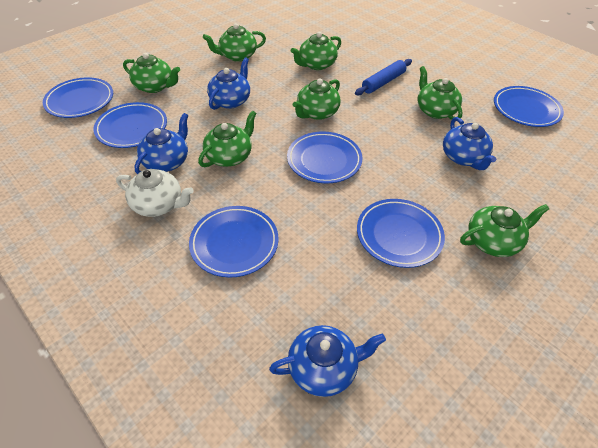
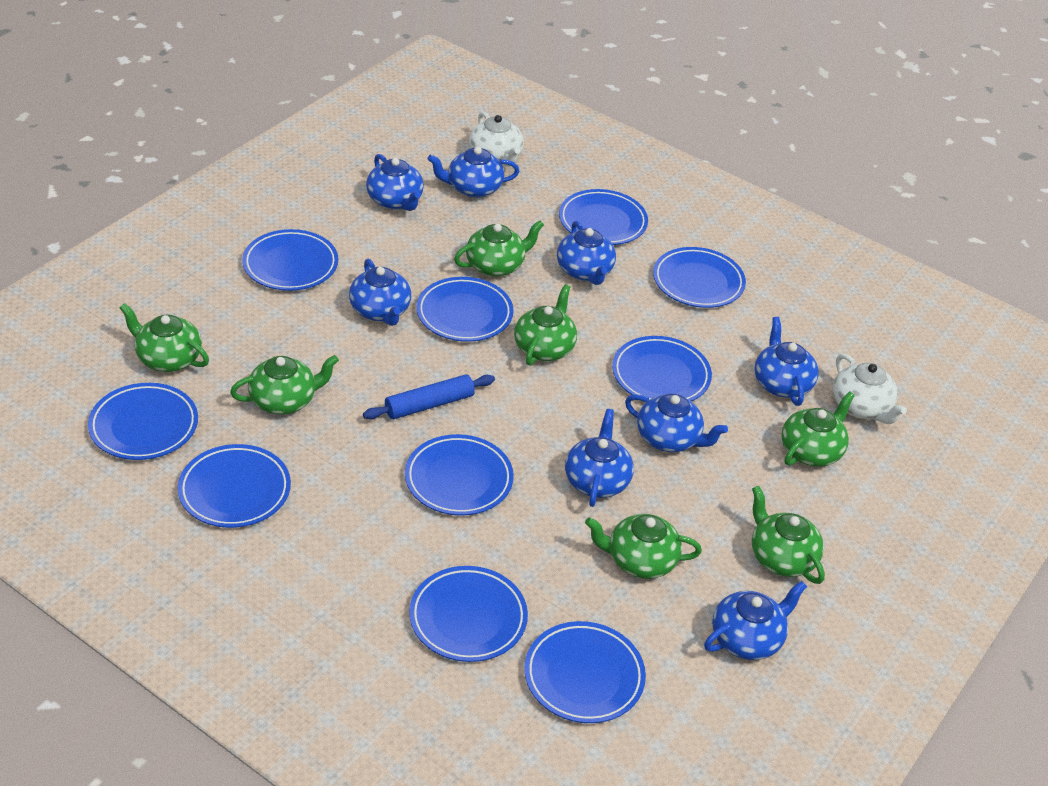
blue plate: [43,77,113,118] [93,102,167,148] [189,206,279,277] [287,132,362,183] [357,199,445,268] [494,86,564,127] = 6 -> [88,383,198,460] [178,444,291,528] [242,229,338,291] [405,434,514,516] [409,566,528,662] [416,277,513,342] [524,621,646,723] [559,189,648,245] [612,336,712,401] [653,247,746,308] = 10
blue teapot: [134,113,189,174] [207,57,250,110] [269,325,386,397] [443,117,496,170] = 4 -> [349,259,411,326] [366,154,424,211] [427,147,519,198] [557,221,616,285] [565,409,634,507] [625,394,728,452] [704,581,807,660] [755,317,819,406] = 8
white teapot: [116,169,194,217] = 1 -> [469,112,524,167] [833,353,907,424] = 2

